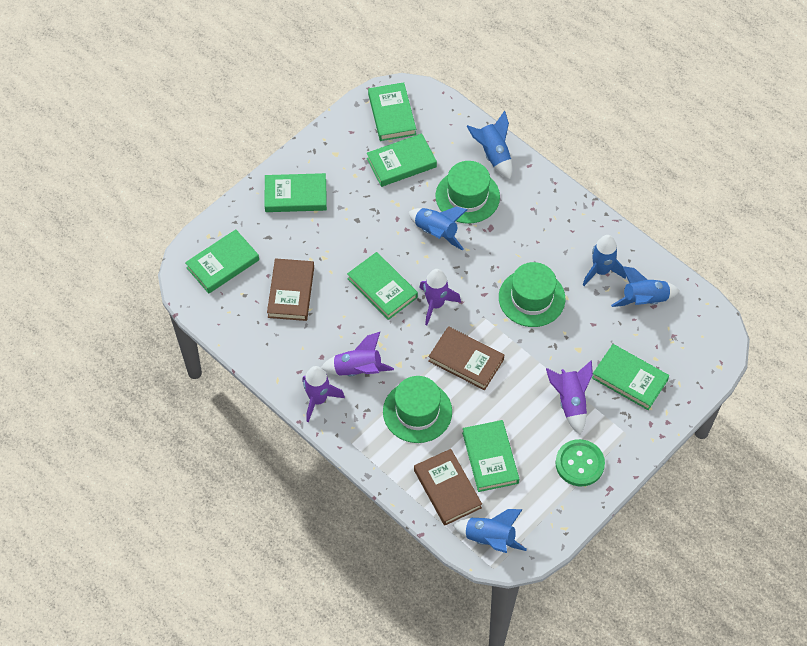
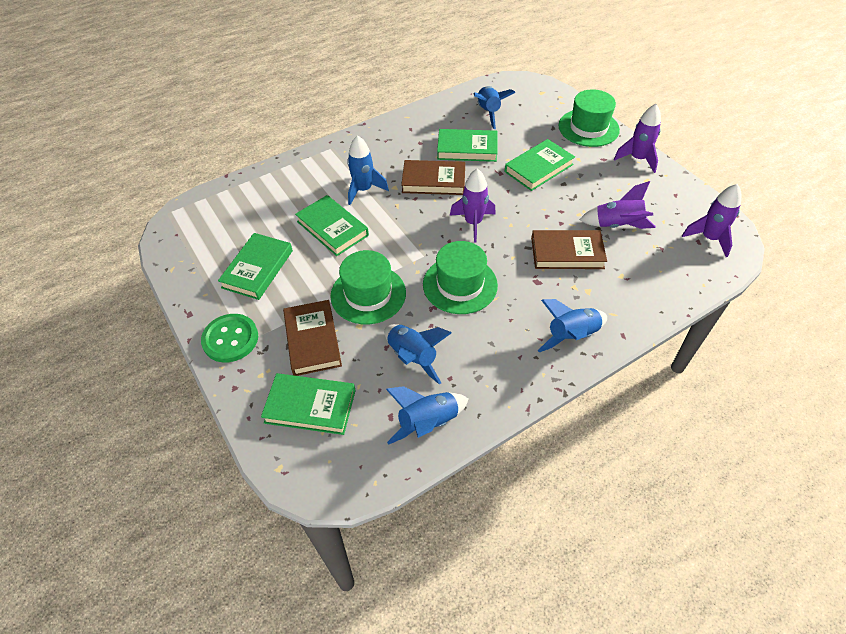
green book: [185,229,259,294] [265,173,327,212] [347,252,418,320] [367,133,437,187] [368,82,416,141] [462,420,519,492] [592,344,669,410] = 7 -> [218,233,293,300] [261,373,356,435] [295,195,369,256] [437,129,498,162] [505,139,575,191] = 5

